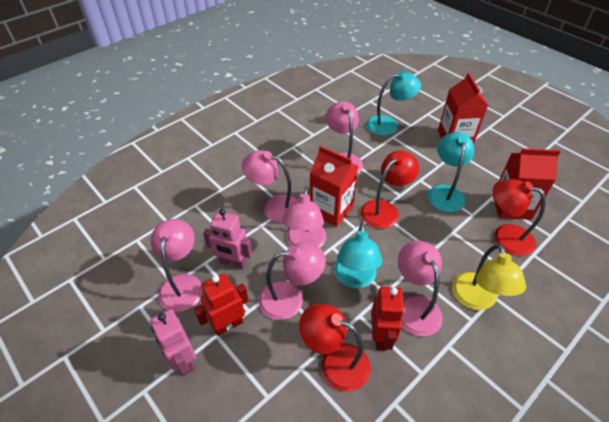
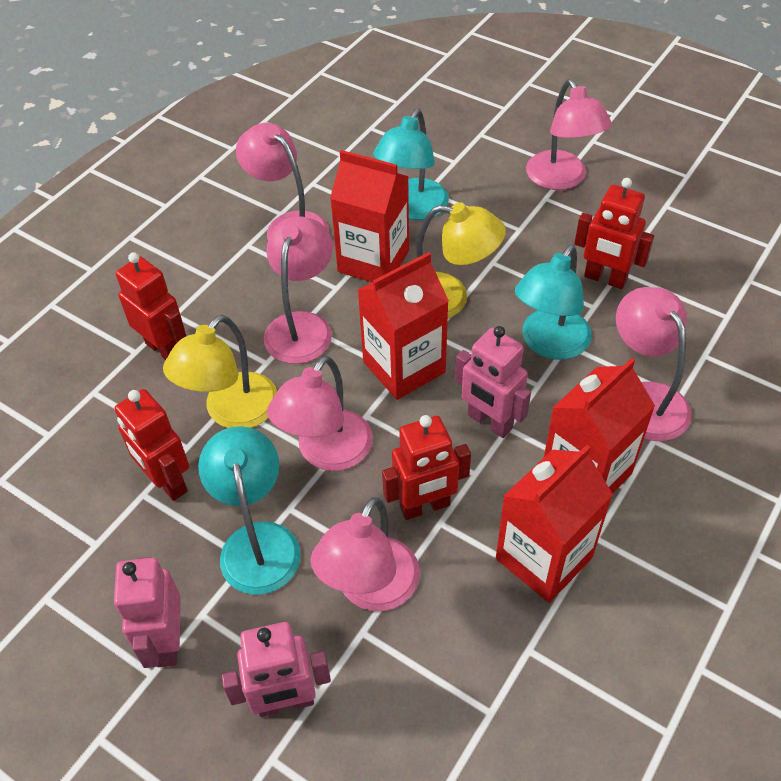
pink robot: [150,309,196,375] [203,209,252,270] = 2 -> [114,557,181,668] [222,622,331,717] [455,326,531,438] = 3
red carton: [310,146,358,227] [438,73,488,144] [493,148,561,220] = 3 -> [330,150,409,282] [358,252,449,400] [496,445,613,603] [544,358,655,493] = 4
red lamp: [299,304,371,392] [361,150,419,229] [493,179,546,256] = 3 -> none = 0
red robot: [194,274,249,336] [371,287,405,351] = 2 -> [115,389,189,501] [116,252,186,360] [382,415,471,520] [574,178,654,289] = 4
yellow lamp: [452,244,526,310] = 1 -> [163,315,277,428] [416,203,506,318] = 2

